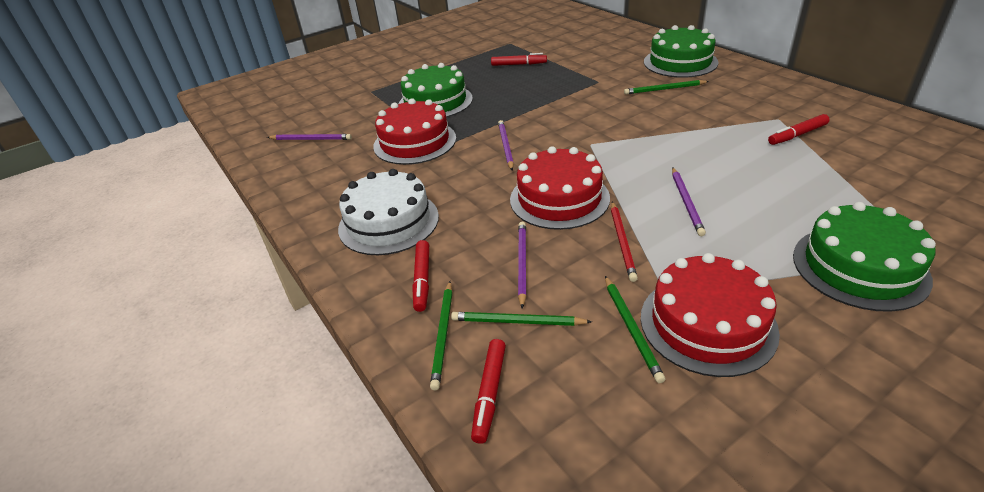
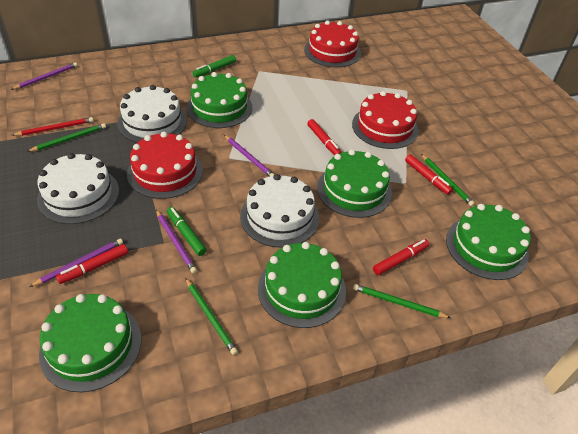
green cake: [399,63,473,117] [644,25,719,78] [793,202,936,312] = 3 -> [39,294,141,392] [187,72,253,128] [258,242,346,328] [317,149,392,218] [446,204,531,280] = 5
green marker: none = 0 -> [167,207,207,256] [193,55,236,78] = 2
white cake: [338,169,439,255] = 1 -> [37,153,119,224] [117,85,187,143] [240,174,319,248] = 3

